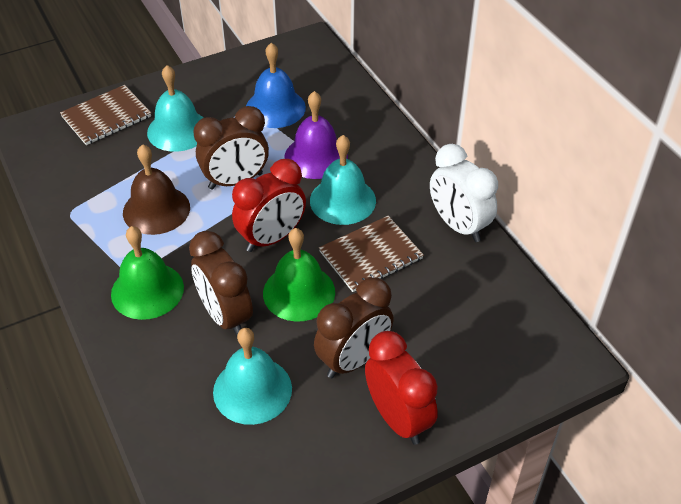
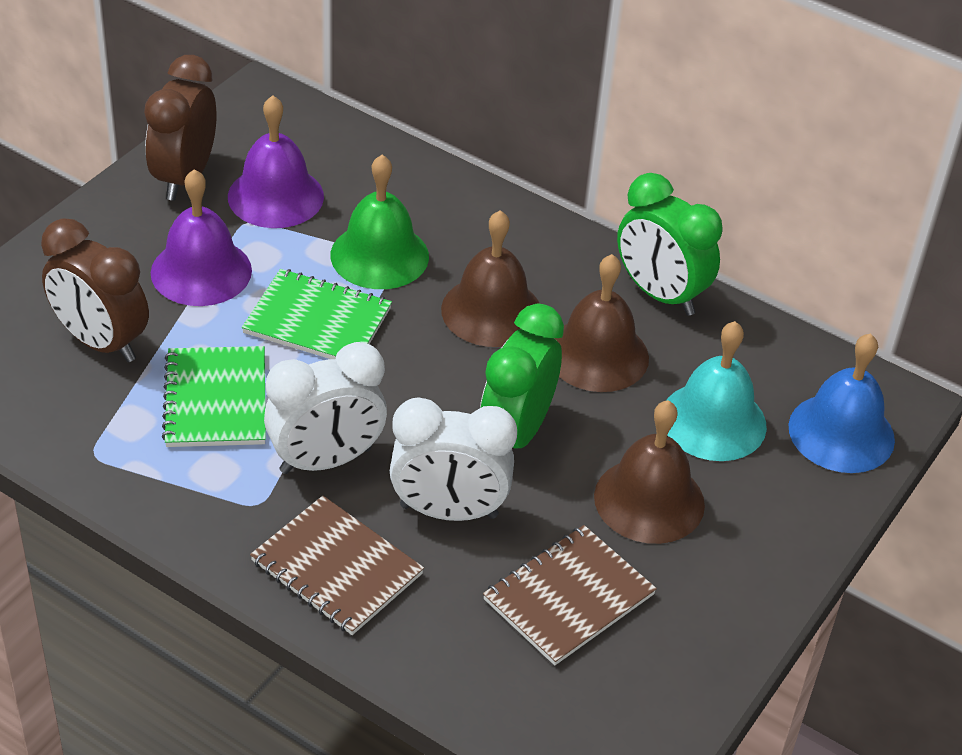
brown bell: [123,144,190,235] = 1 -> [441,210,540,347] [554,254,649,392] [594,400,705,544] = 3
brown clock: [189,231,253,336] [193,106,269,190] [314,277,394,378] = 3 -> [41,218,149,362] [144,55,216,201] = 2
green bell: [111,226,184,320] [263,228,335,322] = 2 -> [331,155,429,289] = 1
green clock: none = 0 -> [480,303,564,449] [617,173,723,316] = 2
green notebook: none = 0 -> [162,346,266,447] [242,269,392,359] = 2
purple bell: [284,91,348,179] = 1 -> [151,169,252,306] [228,95,324,228] = 2
red clock: [232,159,306,252] [365,331,438,445] = 2 -> none = 0
turquoise bell: [147,65,203,152] [213,328,292,425] [310,135,376,225] = 3 -> [666,321,767,461] = 1
white clock: [430,144,498,242] = 1 -> [264,342,387,474] [390,397,517,521] = 2

